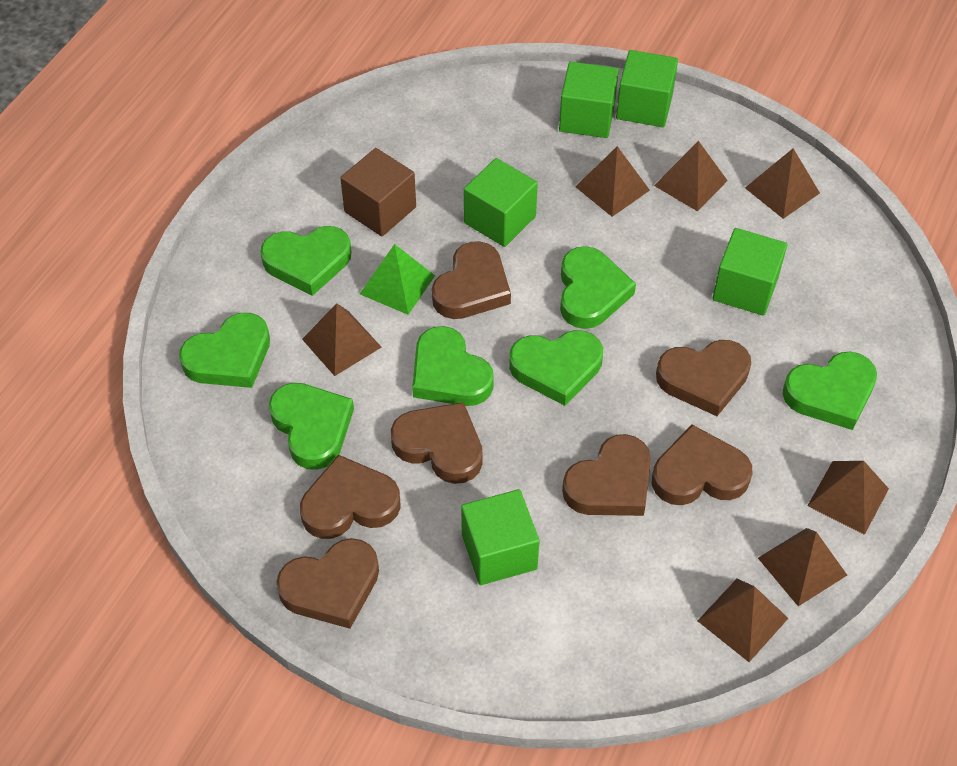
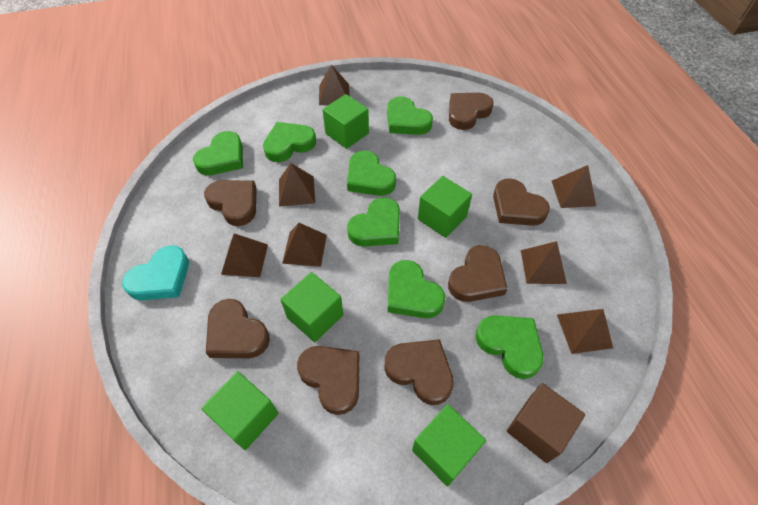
green pyramid: [360,244,435,315] = 1 -> none = 0
turquoise heart: none = 0 -> [122,245,189,300] = 1

